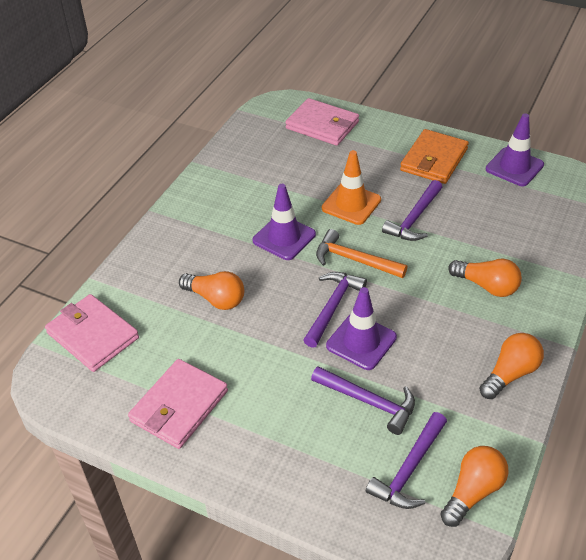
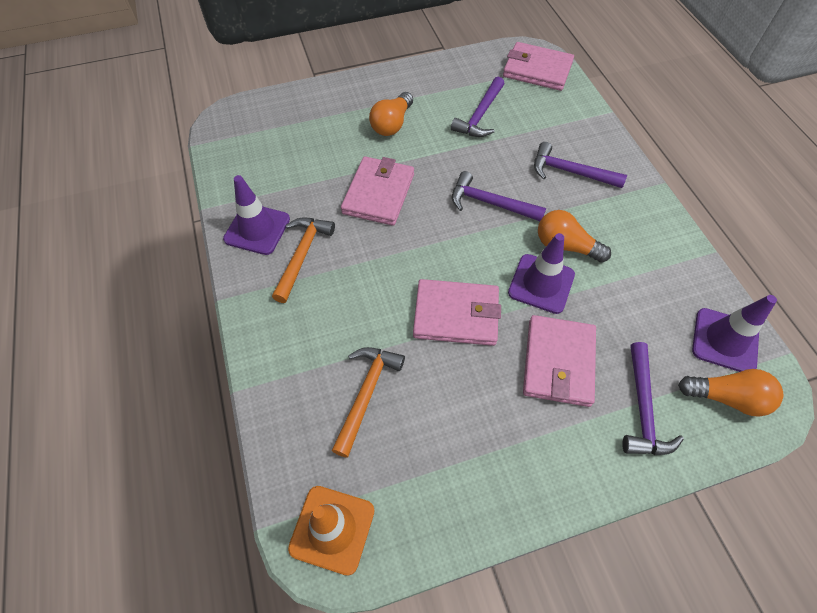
orange hammer: [316,229,407,278] = 1 -> [272,218,335,303] [332,347,405,458] = 2
orange light bulb: [179,271,244,310] [440,446,509,527] [448,259,522,297] [479,333,544,399] = 4 -> [369,92,413,136] [538,210,611,263] [678,369,783,416] = 3
orange wallet: [400,129,469,184] = 1 -> none = 0
pink wallet: [45,294,139,372] [128,359,228,449] [285,98,359,146] = 3 -> [341,156,414,226] [413,279,501,346] [503,42,574,91] [523,315,596,407] = 4

